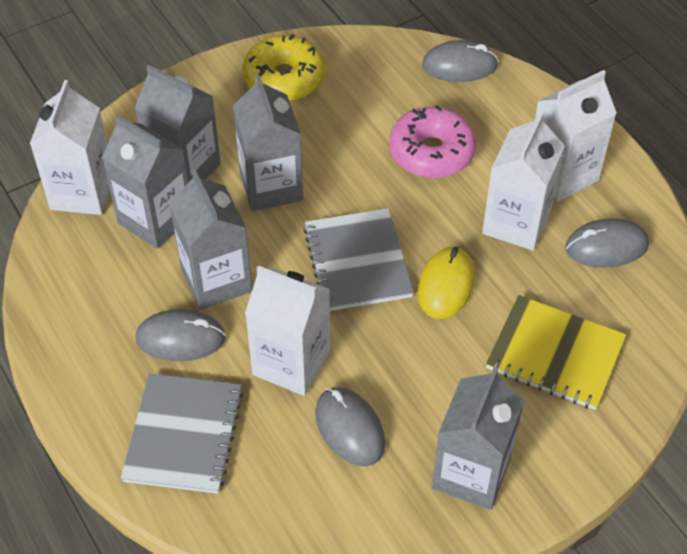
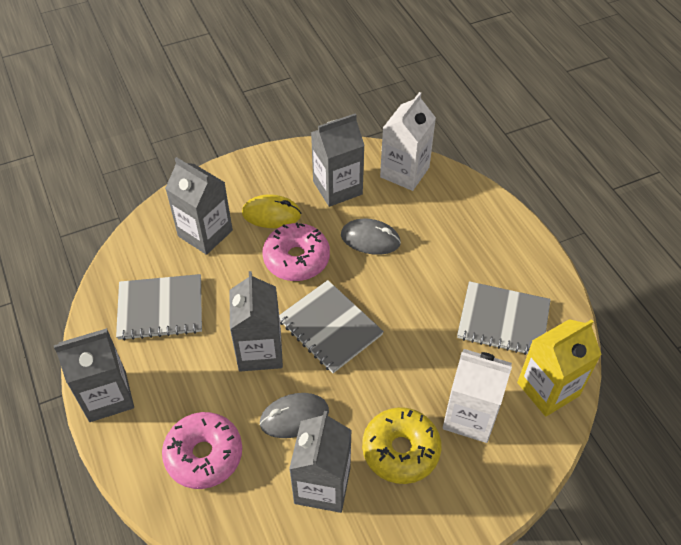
grey mouse: [136,309,226,361] [315,387,385,466] [422,40,498,82] [565,218,649,268] = 4 -> [259,393,329,438] [341,219,401,255] = 2
grey notebook: [121,373,243,494] [303,208,414,311] = 2 -> [116,274,202,341] [279,280,384,373] [457,281,551,355] = 3
pink donut: [389,105,476,178] = 1 -> [162,412,242,489] [262,223,330,281] = 2
white carton: [30,80,110,215] [245,266,330,396] [482,112,565,251] [535,70,617,201] = 4 -> [380,92,436,191] [443,349,512,443] = 2
yellow carton: none = 0 -> [517,319,602,417] = 1
yellow notebook: [486,295,626,410] = 1 -> none = 0

